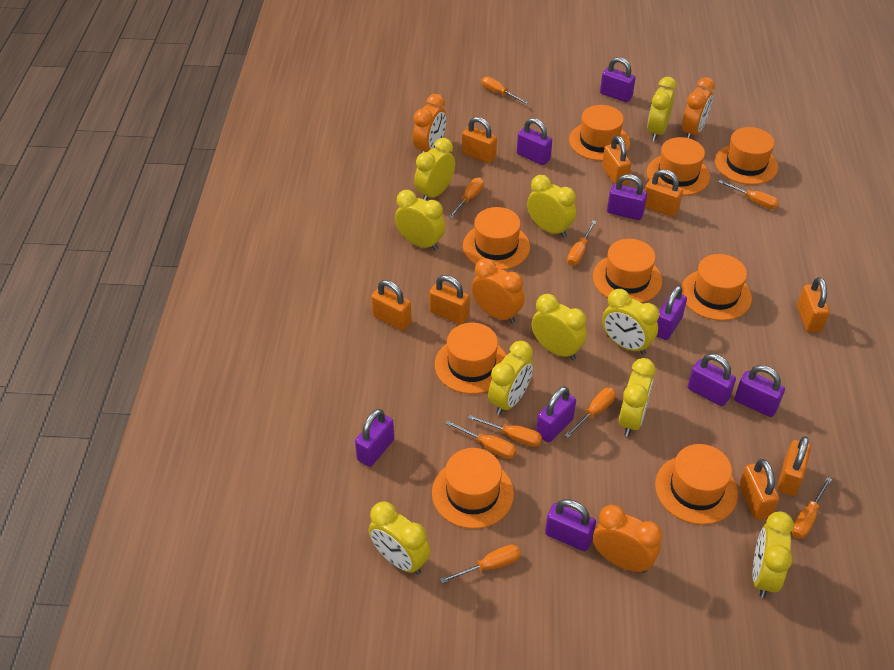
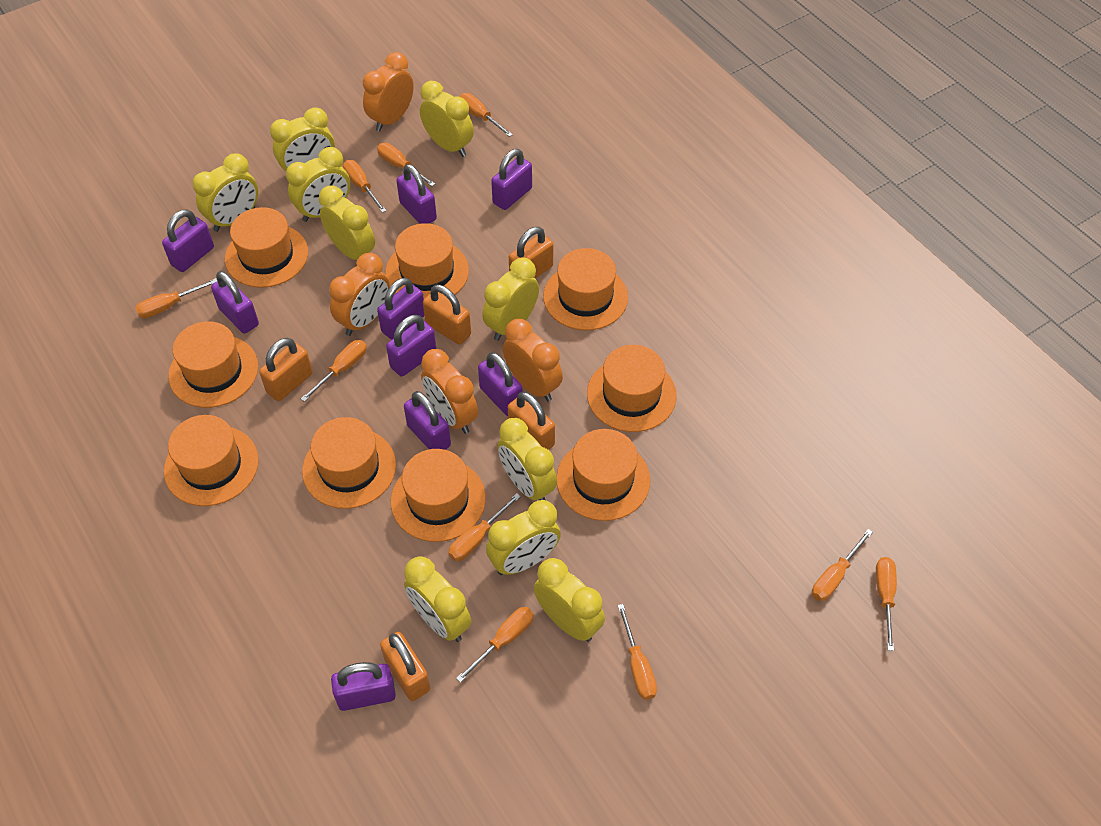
orange padlock: [371,280,412,331] [429,275,470,324] [462,117,497,163] [602,135,631,185] [645,169,683,217] [739,459,779,520] [777,436,811,496] [797,277,830,333] = 8 -> [259,338,313,401] [380,632,430,701] [423,285,471,345] [508,392,555,450] [509,227,553,278] = 5
orange screwdriver: [440,545,521,584] [445,420,517,459] [449,177,484,218] [468,415,542,447] [481,76,528,104] [565,388,616,438] [567,220,596,266] [718,180,779,209] [791,477,832,539] = 9 -> [135,278,217,318] [301,340,367,402] [343,160,387,213] [377,143,435,186] [448,493,521,561] [456,607,534,683] [459,93,513,137] [617,604,657,700] [812,529,873,601] [876,557,897,651] = 10

